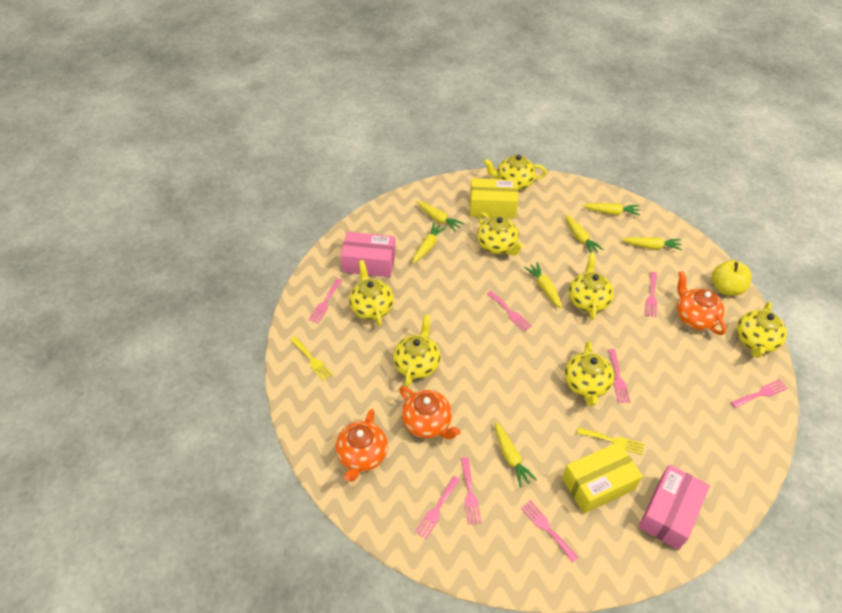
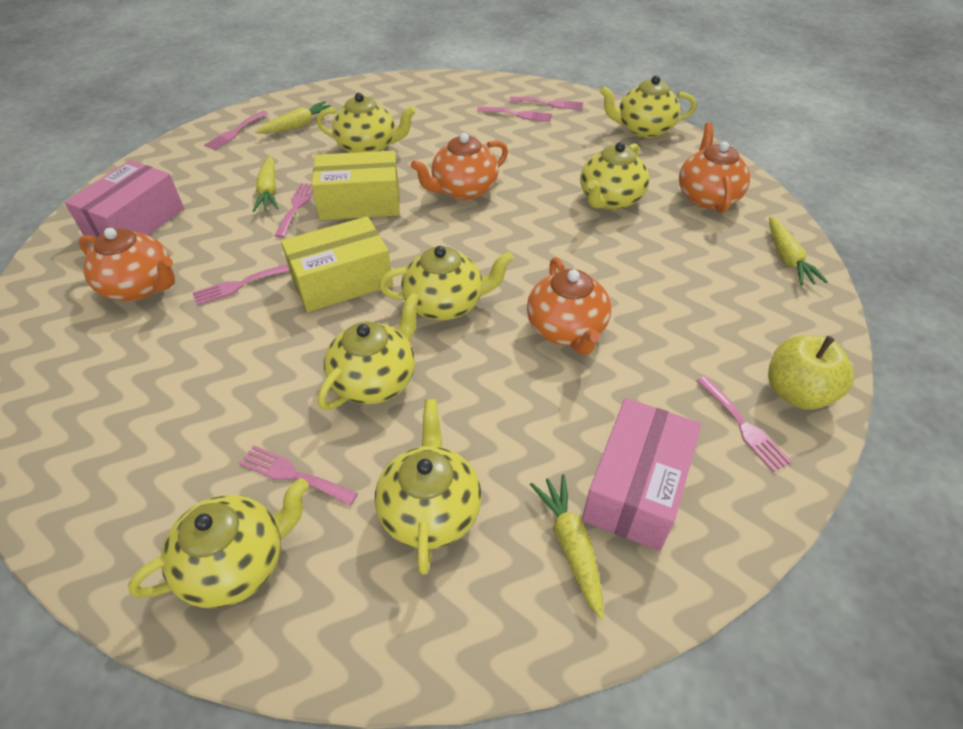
orange teapot: [336,409,388,482] [399,386,461,439] [677,271,726,335] = 3 -> [78,228,175,301] [411,133,508,200] [527,257,611,355] [679,123,750,213] = 4
pink fork: [309,279,342,323] [415,476,460,539] [461,457,481,524] [487,291,532,332] [521,500,578,562] [608,349,630,403] [645,272,657,317] [731,379,788,408] = 8 -> [192,264,289,305] [204,111,269,150] [239,445,358,506] [274,183,313,238] [477,107,552,122] [510,97,583,110] [696,376,792,472] = 7
yellow carrot: [412,223,447,263] [416,201,464,232] [495,422,537,487] [524,262,562,309] [565,214,604,253] [583,203,640,216] [622,237,682,250] = 7 -> [253,156,279,212] [256,101,331,134] [530,474,604,619] [769,216,828,286] = 4
yellow fork: [291,336,333,381] [577,427,644,455] = 2 -> none = 0

